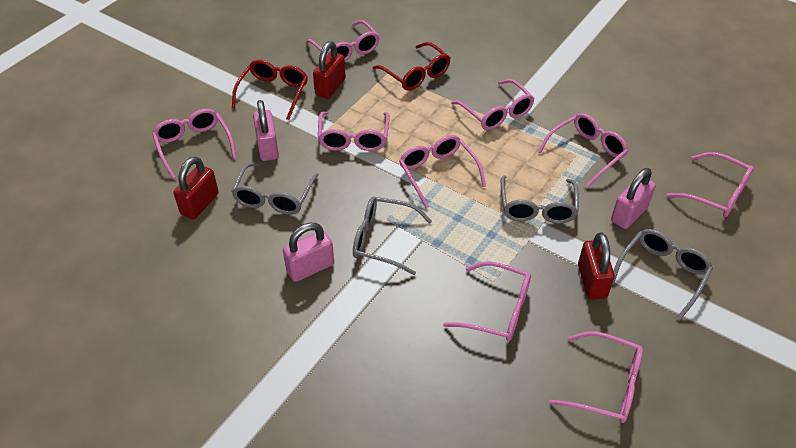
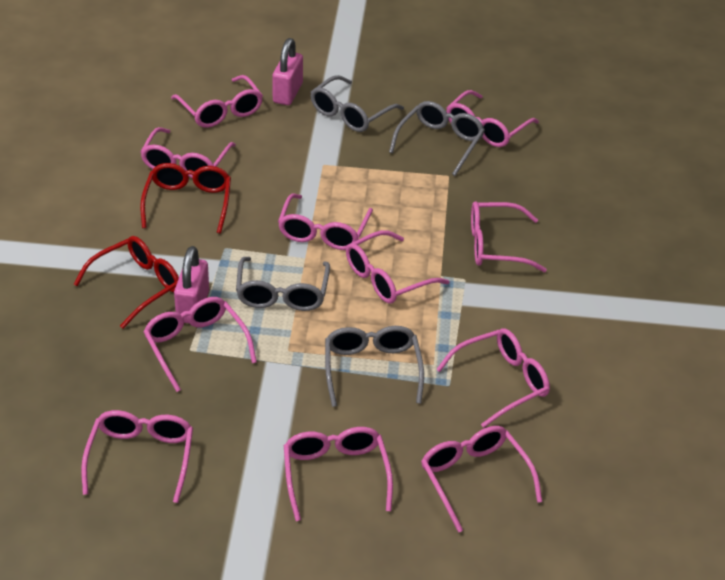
pink glasses: [152,109,236,179] [306,20,379,61] [318,111,390,151] [399,135,486,208] [443,261,531,341] [451,79,535,130] [538,113,628,187] [549,331,643,423] [667,152,754,217] = 9 -> [81,410,193,503] [140,127,236,178] [143,297,257,392] [171,75,263,128] [278,194,373,250] [284,427,393,521] [346,230,449,304] [421,426,542,533] [436,328,550,428] [446,90,539,147] [471,201,547,272] = 11
pink padlock: [253,100,279,161] [283,223,334,282] [611,168,656,229] = 3 -> [174,246,209,323] [272,38,303,105] = 2
red padlock: [173,156,219,220] [313,41,346,99] [578,232,615,300] = 3 -> none = 0

